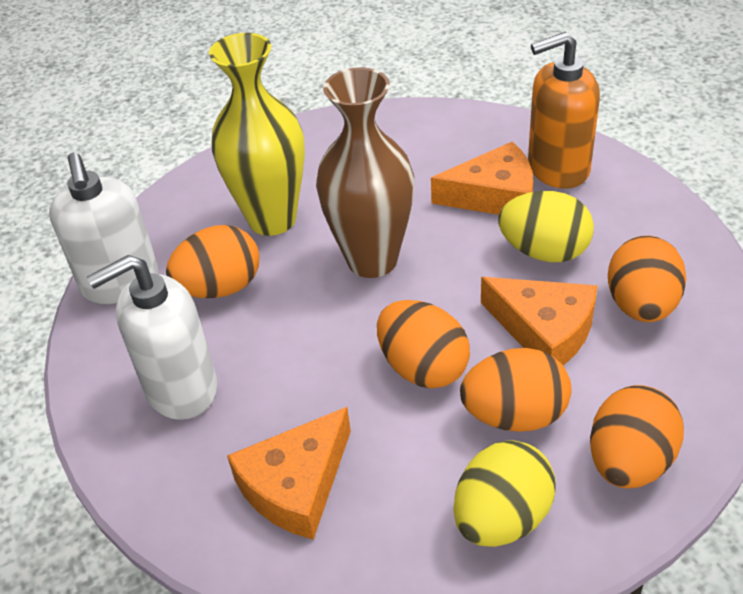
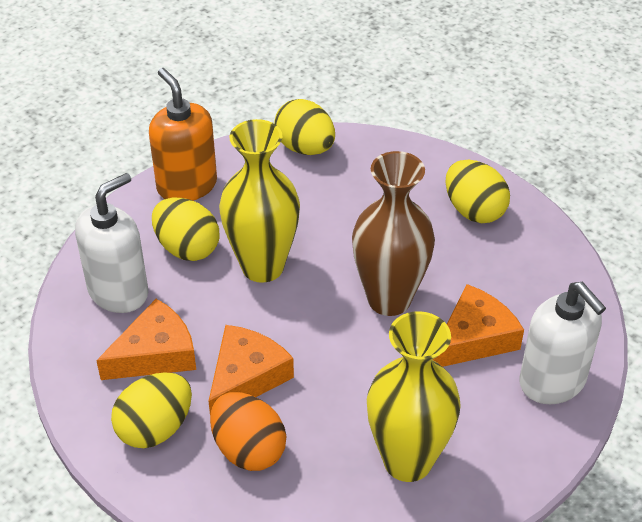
orange egg: [166,225,259,298] [377,300,470,389] [460,348,572,432] [590,385,684,488] [608,236,687,322] = 5 -> [210,392,286,471] = 1
yellow egg: [453,440,556,547] [498,191,594,262] = 2 -> [111,372,192,448] [152,198,219,261] [274,99,335,155] [446,160,510,223] = 4
yellow vase: [209,33,305,236] = 1 -> [219,119,300,283] [367,311,461,482] = 2

